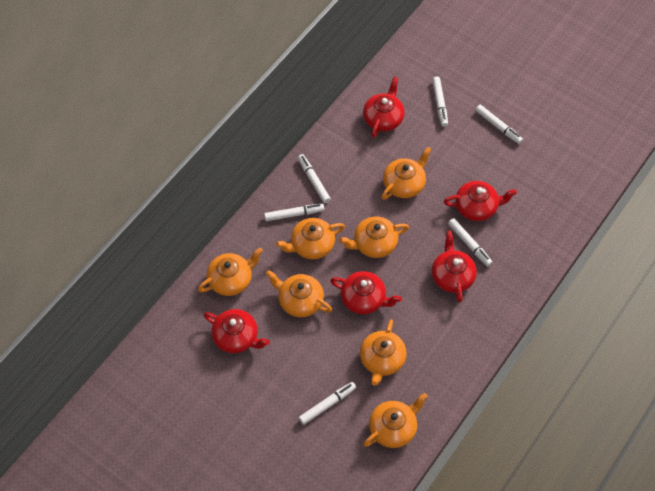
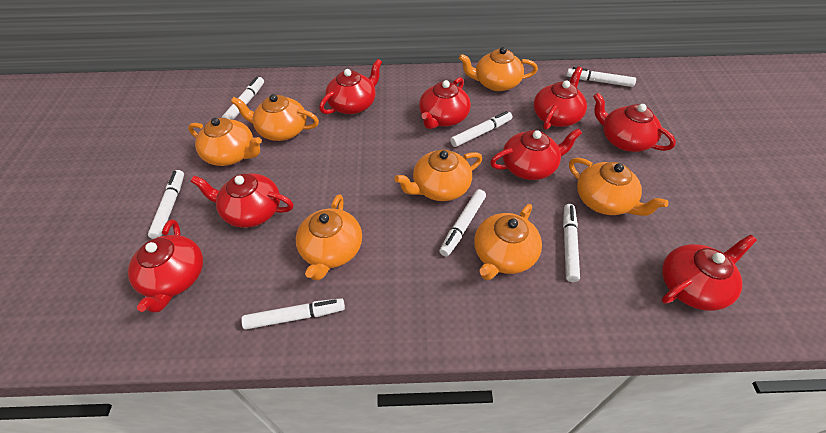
red teapot: [203,309,270,353] [330,271,402,314] [363,77,404,138] [432,231,477,303] [444,181,517,221] = 5 -> [128,219,203,313] [191,173,294,228] [319,59,382,114] [419,77,471,129] [490,128,582,180] [534,67,587,130] [593,93,676,152] [662,235,757,311] = 8
white marker: [264,204,324,221] [298,154,331,203] [299,382,356,425] [432,76,448,127] [448,218,492,266] [475,105,523,144] = 6 -> [148,170,184,239] [222,77,264,120] [241,298,345,330] [439,189,486,257] [450,111,512,147] [563,204,580,282] [567,67,636,87] = 7

